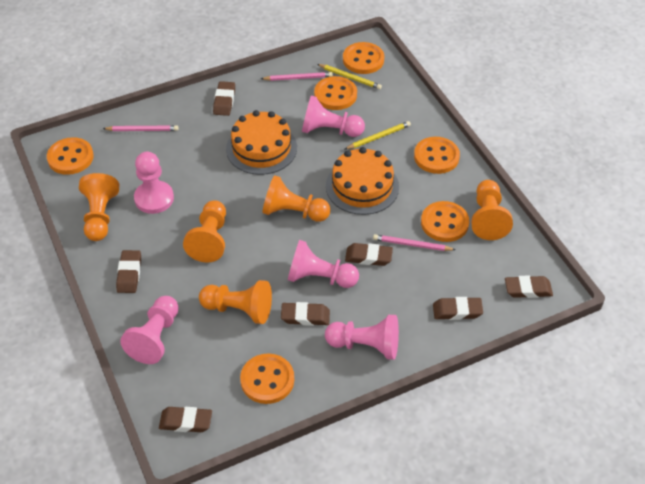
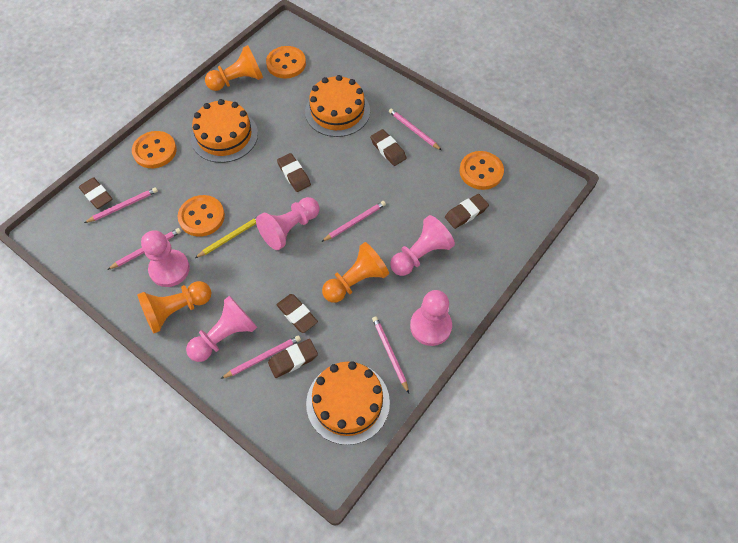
brown eraser: [116,250,141,293] [159,407,212,432] [213,81,235,116] [281,302,330,326] [345,243,393,266] [433,297,483,320] [505,275,553,298] = 7 -> [79,177,112,209] [268,339,318,378] [276,294,318,333] [277,153,311,192] [370,129,407,166] [445,194,489,229] = 6
orange button: [47,137,94,175] [240,353,294,404] [314,76,357,110] [343,42,384,74] [414,137,460,174] [421,201,469,242] = 6 -> [132,131,177,168] [178,195,225,237] [266,46,306,79] [459,151,504,190] = 4
orange cake: [226,110,297,175] [326,147,399,215] = 2 -> [191,99,258,163] [305,75,370,137] [306,361,390,445] = 3
orange pawn: [79,173,120,241] [183,200,226,262] [199,280,272,324] [262,175,331,222] [471,180,513,240] = 5 -> [137,281,212,334] [205,45,263,91] [322,242,389,303] = 3
pink pencil: [103,125,179,131] [261,72,333,81] [373,234,455,251] = 3 -> [84,187,158,223] [107,228,181,270] [221,335,301,379] [321,201,386,242] [372,316,409,393] [389,109,441,150] = 6
yellow pencil: [317,64,382,89] [344,121,411,150] = 2 -> [195,217,256,258] = 1

